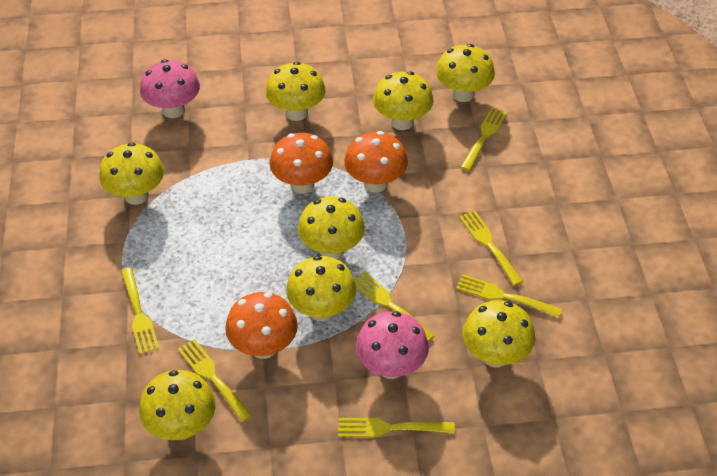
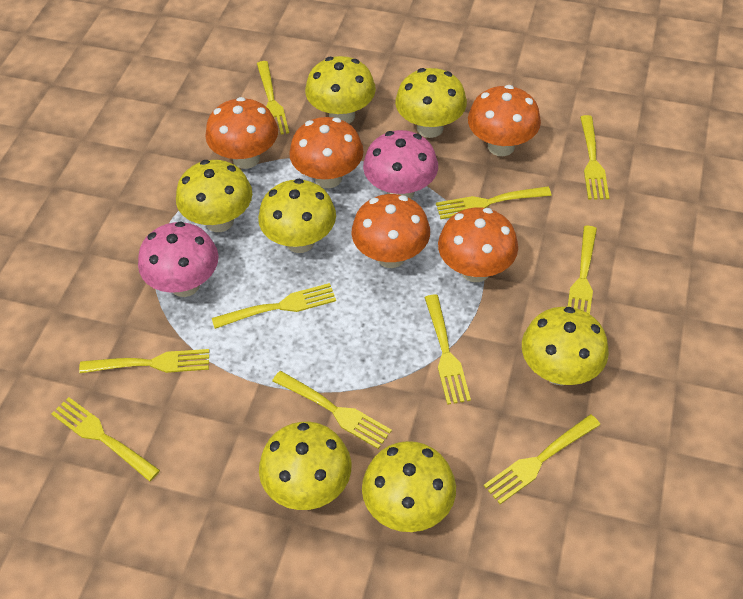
orange mushroom: [225,292,298,359] [269,133,333,194] [344,131,408,193] = 3 -> [205,97,278,169] [289,117,364,188] [351,194,430,268] [438,207,518,282] [468,85,541,156] = 5
yellow fork: [121,268,159,354] [178,339,252,422] [338,418,455,438] [354,271,434,342] [456,274,562,318] [459,210,523,286] [461,107,507,171] = 7 -> [51,397,160,482] [79,349,209,373] [212,283,336,329] [257,61,289,135] [272,371,392,449] [424,295,471,405] [436,186,552,219] [484,414,600,504] [567,226,597,314] [580,115,609,199] = 10
yellow mushroom: [99,142,164,205] [139,370,216,440] [266,62,325,121] [286,256,356,322] [298,196,365,259] [373,71,433,130] [436,44,495,102] [463,300,535,368] = 8 -> [176,160,252,232] [258,179,336,253] [259,422,351,510] [305,56,376,124] [362,441,456,532] [395,68,467,138] [522,307,609,385] = 7

